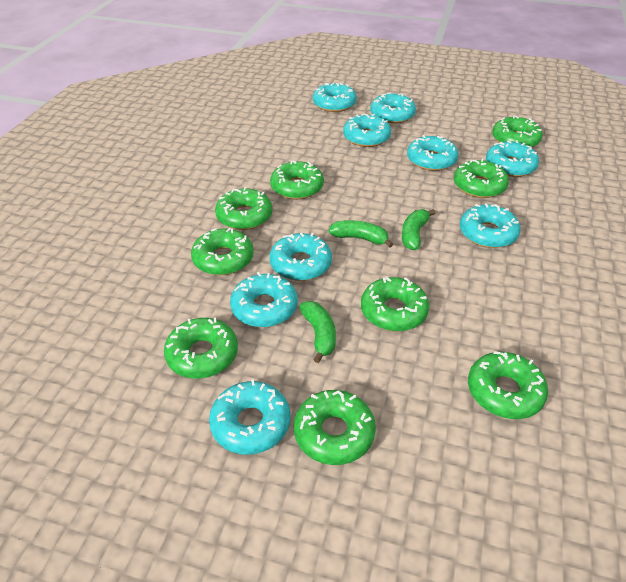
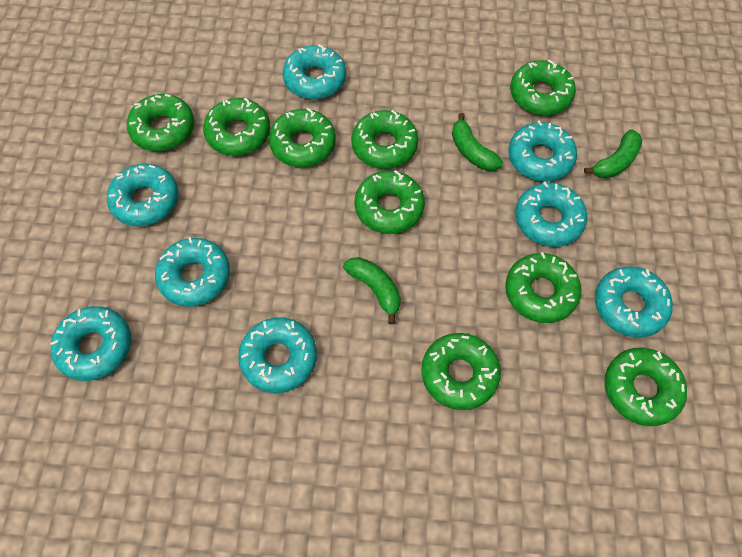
turquoise donut: [209,379,290,455] [230,272,298,327] [270,232,332,281] [313,83,357,112] [343,114,391,147] [370,92,416,123] [407,135,459,171] [460,203,521,248] [486,140,539,177] = 9 -> [50,306,131,381] [107,164,178,226] [155,237,230,307] [238,318,317,393] [283,44,346,99] [508,120,577,182] [515,182,587,247] [595,266,673,338] = 8

